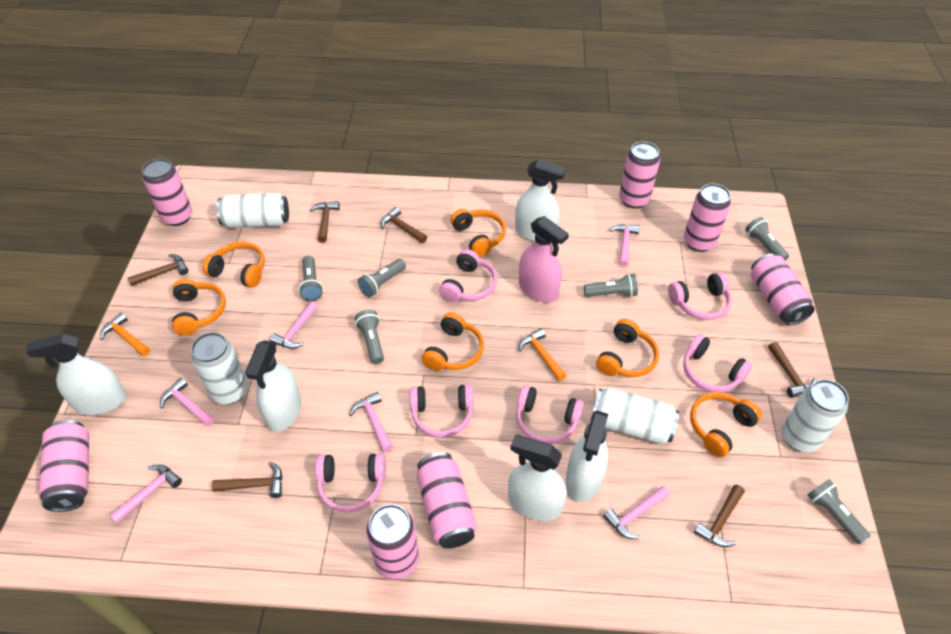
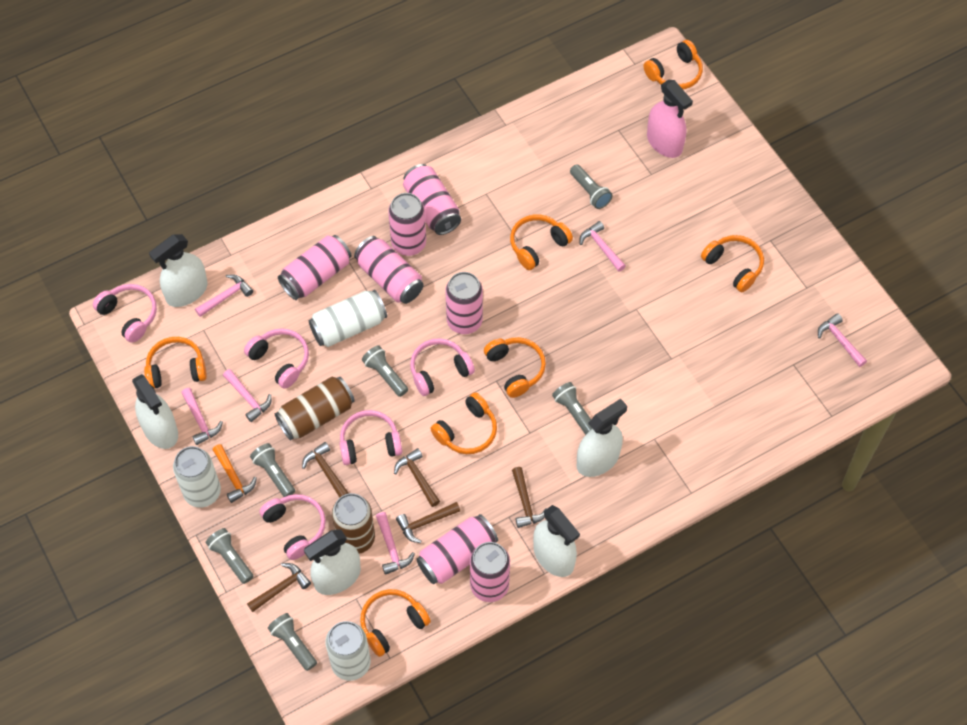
brown can: none = 0 -> [275,377,355,440] [332,493,375,554] = 2
brown hammer: [128,254,189,286] [212,462,283,498] [310,201,340,243] [381,207,427,243] [694,484,745,547] [768,342,817,398] = 6 -> [247,563,311,612] [302,442,349,498] [394,448,440,507] [396,502,460,543] [512,467,547,528] = 5
orange hammer: [100,313,150,356] [519,328,566,381] = 2 -> [213,444,257,503] = 1
orange headphones: [172,279,226,335] [202,241,265,288] [422,312,484,371] [450,209,506,257] [596,319,659,377] [690,392,762,457] = 6 -> [144,337,207,388] [360,589,431,657] [430,392,497,454] [484,337,546,398] [510,214,573,270] [644,40,703,89] [701,235,764,292] = 7
pink headphones: [315,453,386,513] [410,384,474,438] [439,249,497,302] [516,385,584,444] [668,272,732,320] [683,334,752,392] = 6 -> [93,284,157,343] [244,328,309,389] [259,494,326,560] [340,410,402,465] [410,338,475,396] = 5
white can: [191,332,248,404] [216,193,289,228] [591,388,679,445] [782,379,849,452] = 4 -> [173,446,221,508] [309,290,387,347] [326,621,371,681] = 3

